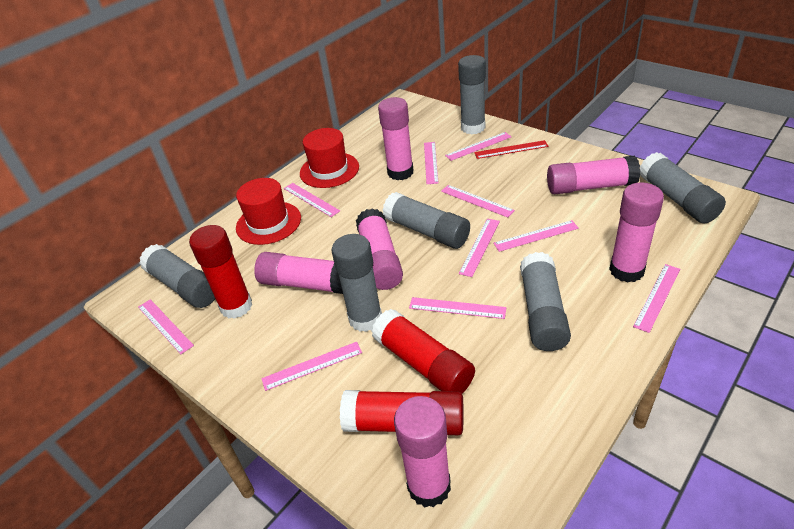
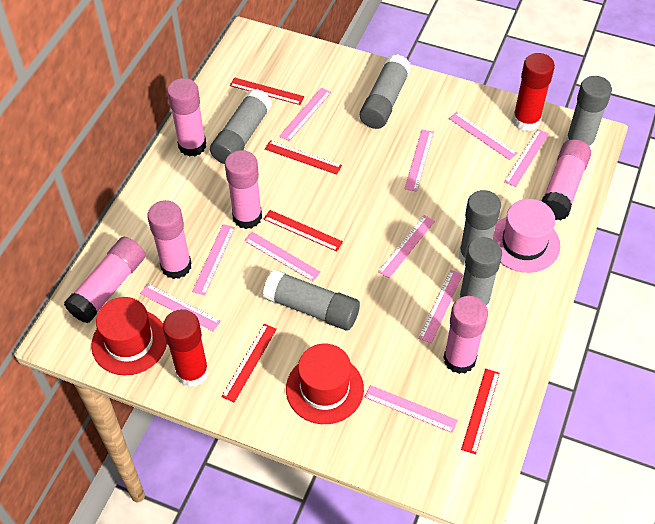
pink hat: none = 0 -> [493,199,560,273] = 1
red glue stick: [189,225,252,319] [340,390,463,435] [371,309,475,393] = 3 -> [163,309,209,387] [512,53,555,132] = 2
red ruler: [474,140,548,159] = 1 -> [221,324,277,402] [230,77,304,105] [264,210,343,251] [265,140,342,175] [461,369,500,454] = 5

